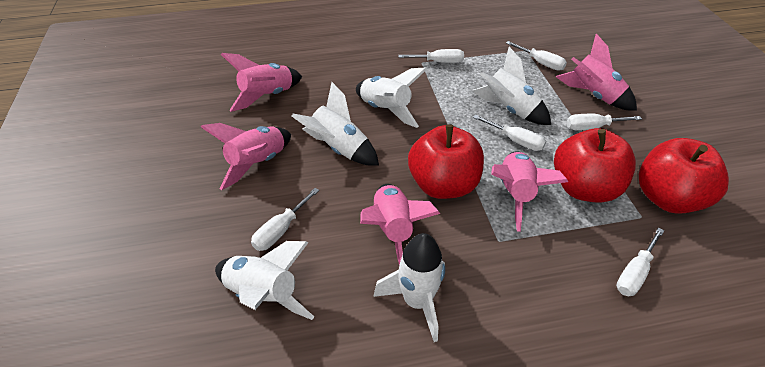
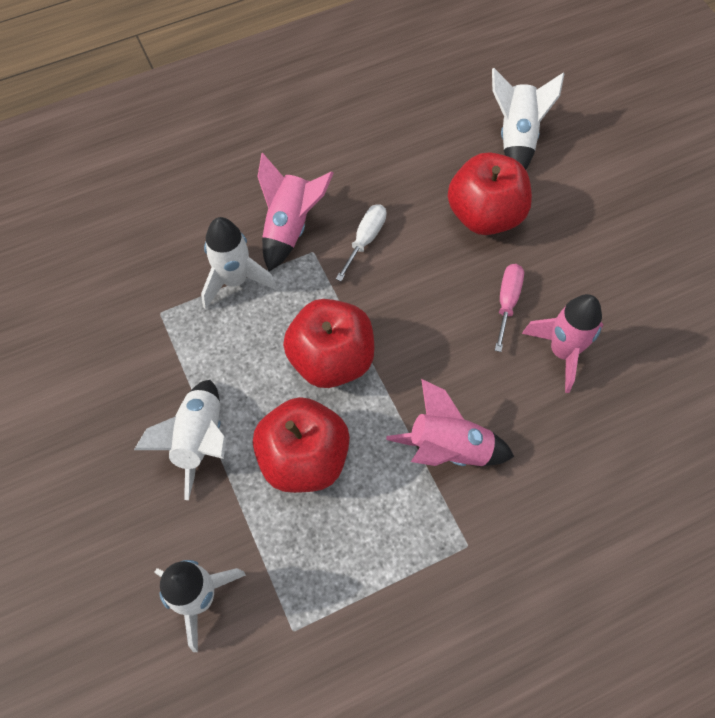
pink rocket: [201,123,291,190] [221,53,302,112] [360,184,440,265] [491,151,568,232] [556,34,637,111] = 5 -> [257,153,333,271] [386,379,514,466] [522,294,603,393] = 3
pink screwdriver: none = 0 -> [495,264,524,352] = 1
white rocket: [215,241,314,320] [292,82,379,166] [356,68,427,128] [373,233,445,342] [472,47,551,125] = 5 -> [134,380,226,500] [155,560,246,652] [201,217,277,309] [492,68,564,170] = 4
white screwdriver: [251,188,319,251] [398,49,464,63] [473,115,547,151] [506,41,567,71] [567,114,642,131] [616,228,664,296] = 6 -> [336,204,387,281] = 1

